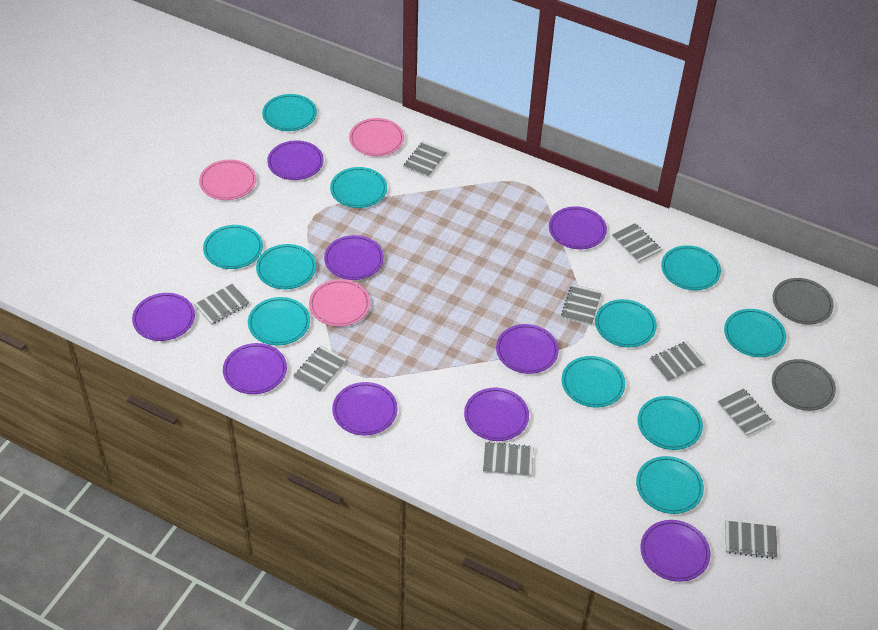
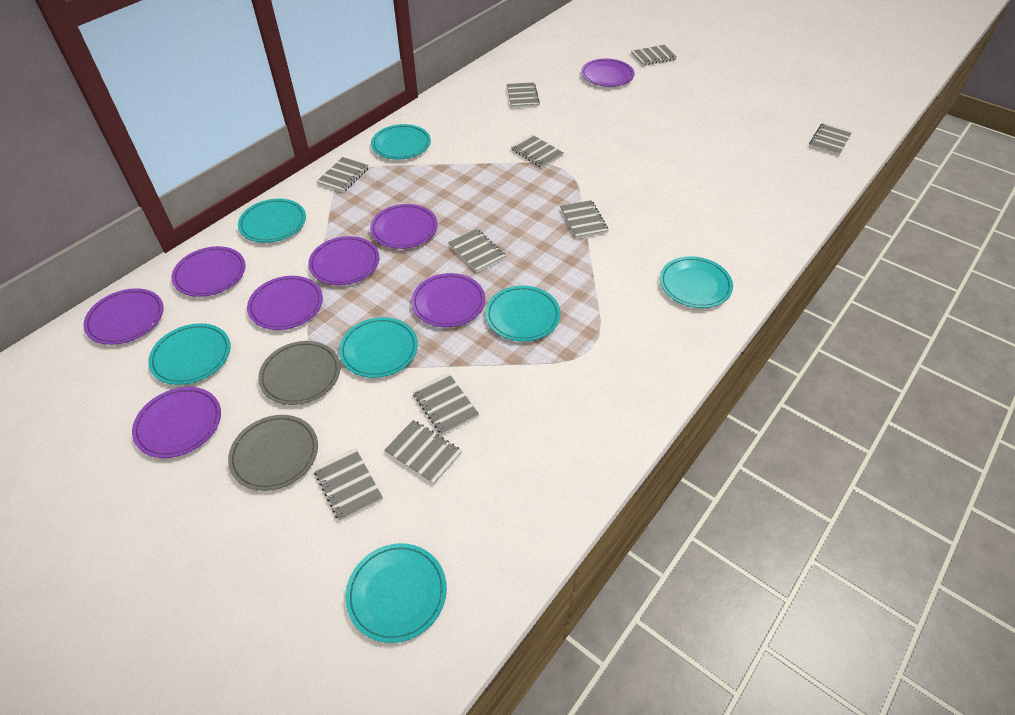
grey notebook: [194,284,249,325] [293,346,347,392] [403,141,448,177] [483,442,534,476] [561,284,602,326] [612,223,662,263] [650,341,706,382] [718,388,773,437] [725,521,778,559] = 9 -> [314,449,383,521] [316,157,369,193] [384,420,462,485] [413,373,479,435] [448,229,506,272] [507,82,540,108] [511,135,563,168] [560,200,608,239] [631,45,677,66] [809,123,852,156] = 10
pink plate: [199,160,256,200] [309,279,370,327] [349,118,404,156] = 3 -> none = 0
purple plate: [132,293,195,341] [223,343,287,394] [267,140,324,180] [324,235,384,280] [332,382,398,435] [464,388,529,441] [496,324,559,374] [549,206,607,249] [640,520,711,582] = 9 -> [83,288,164,345] [132,387,221,458] [171,246,246,297] [247,276,323,330] [308,236,379,285] [370,204,438,249] [411,273,485,327] [581,59,635,87] = 8
turquoise plate: [203,225,263,269] [248,297,310,345] [256,244,316,289] [262,94,317,131] [330,167,387,208] [562,356,625,407] [595,299,657,347] [636,456,704,514] [638,396,703,450] [661,245,721,290] [724,309,786,357] = 11 -> [148,323,231,385] [238,199,306,243] [339,317,418,378] [345,543,447,643] [371,124,431,160] [485,286,561,341] [660,256,733,308] = 7

